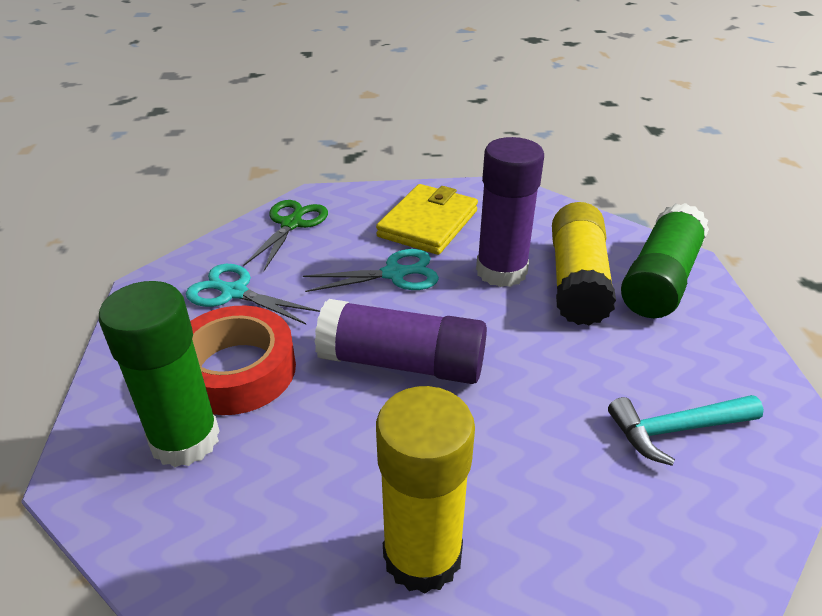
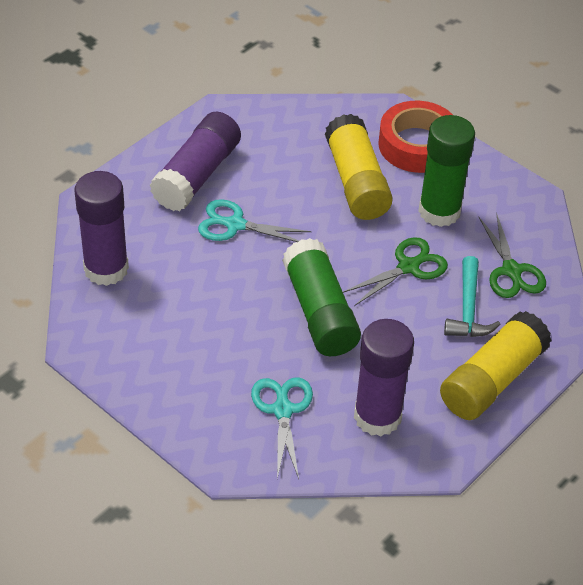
green scissors: [243,200,328,271] = 1 -> [343,237,448,306] [479,213,546,298] = 2
purple glue stick: [315,299,487,384] [476,137,544,287] = 2 -> [75,171,129,286] [150,112,241,211] [354,319,414,437] = 3
yellow wallet: [376,184,478,255] = 1 -> none = 0

